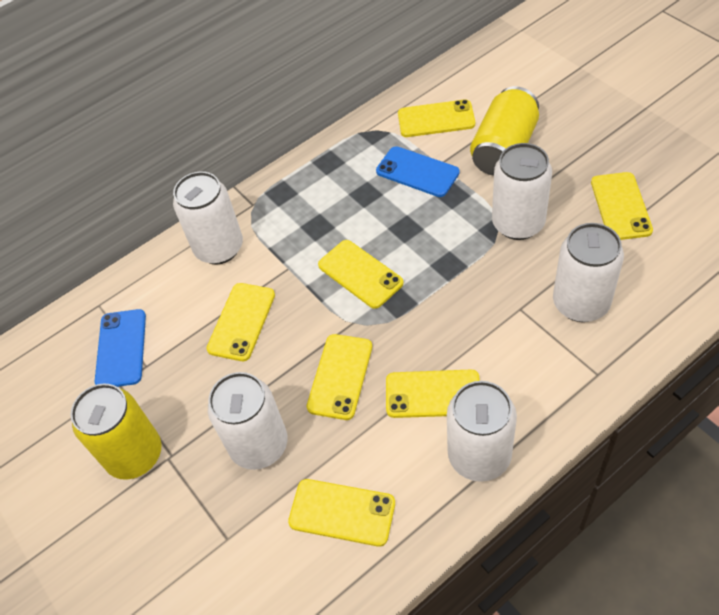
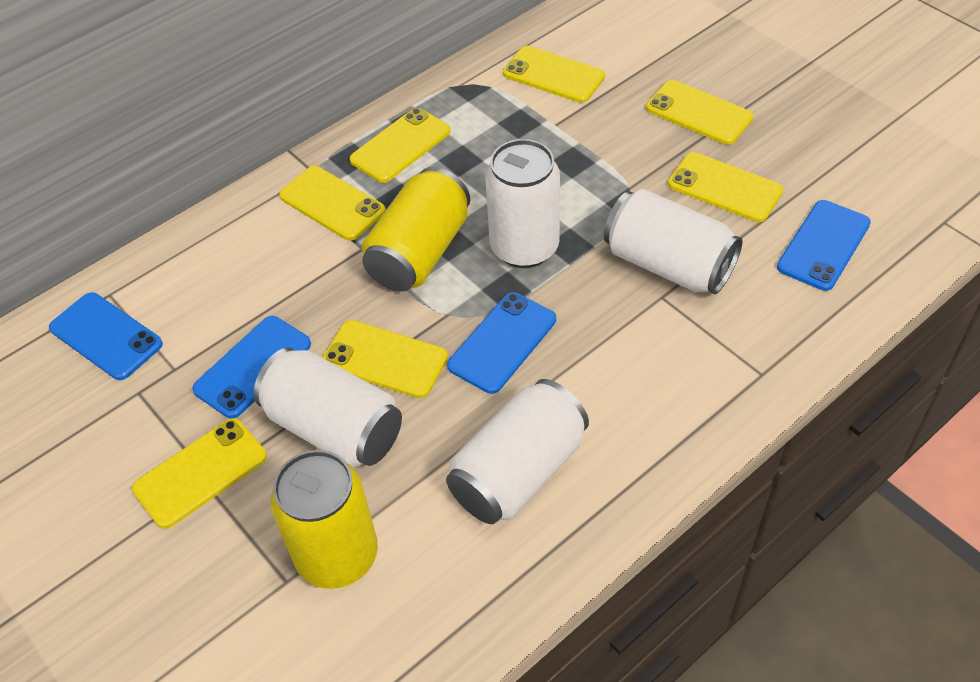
blue phone: [95,309,146,387] [376,146,460,197] = 2 -> [49,292,163,380] [192,316,311,418] [447,292,556,394] [777,200,871,291] = 4
white can: [173,172,243,264] [208,372,288,470] [447,381,517,482] [492,143,552,240] [553,223,624,322] = 5 -> [253,347,402,467] [446,379,589,524] [485,139,560,268] [604,189,743,295] = 4

